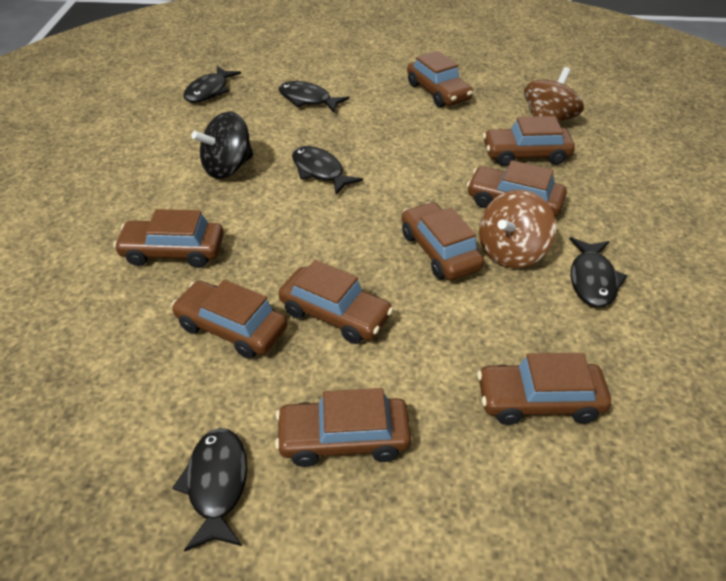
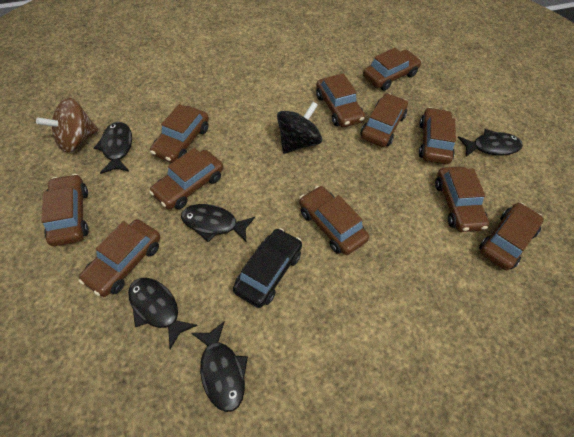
black car: none = 0 -> [233,228,302,308] = 1
brown car: [114,209,224,268] [171,280,287,359] [275,388,411,467] [279,260,393,344] [402,202,484,280] [407,51,473,107] [467,160,567,216] [477,353,611,425] [483,116,575,166] = 9 -> [41,174,89,246] [78,219,160,297] [149,148,224,209] [150,104,209,163] [299,186,369,255] [316,73,365,127] [360,93,408,147] [363,48,422,91] [419,107,456,164] [435,166,489,232] [479,202,544,270] = 11
brown spinning top: [479,190,556,268] [524,67,584,123] = 2 -> [36,98,98,152] = 1

